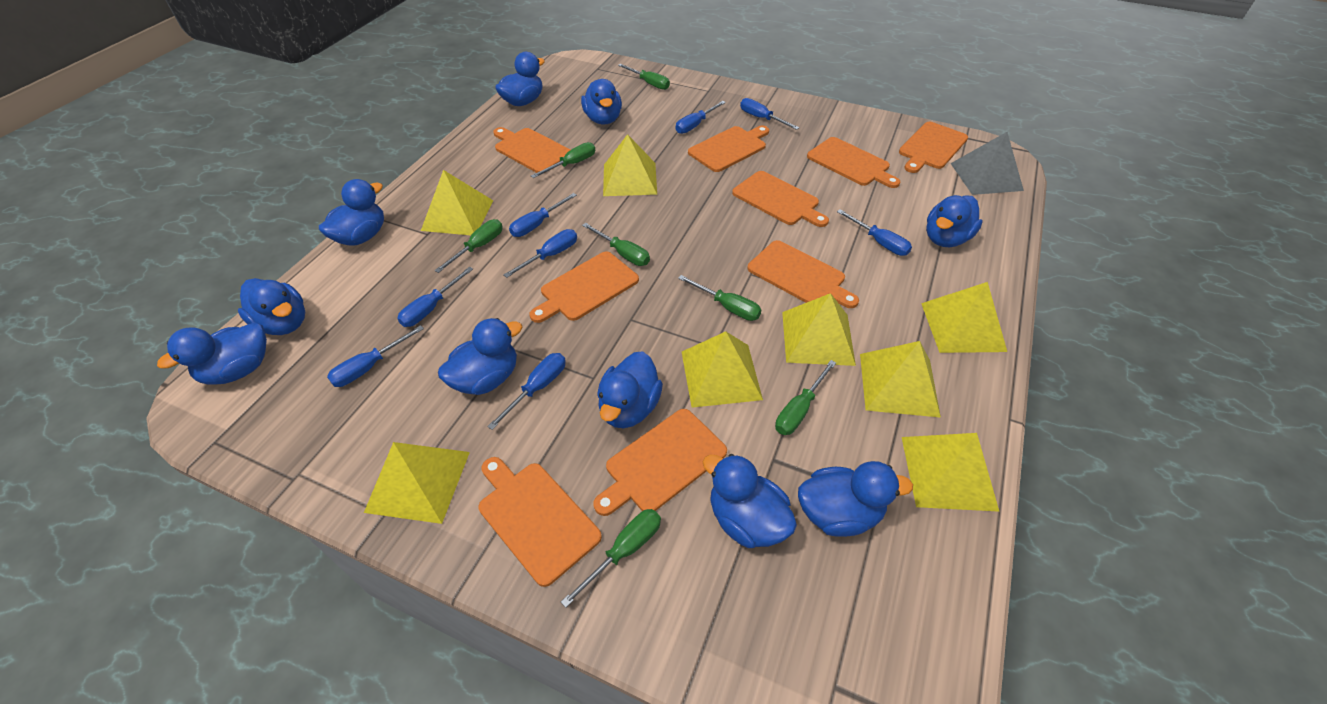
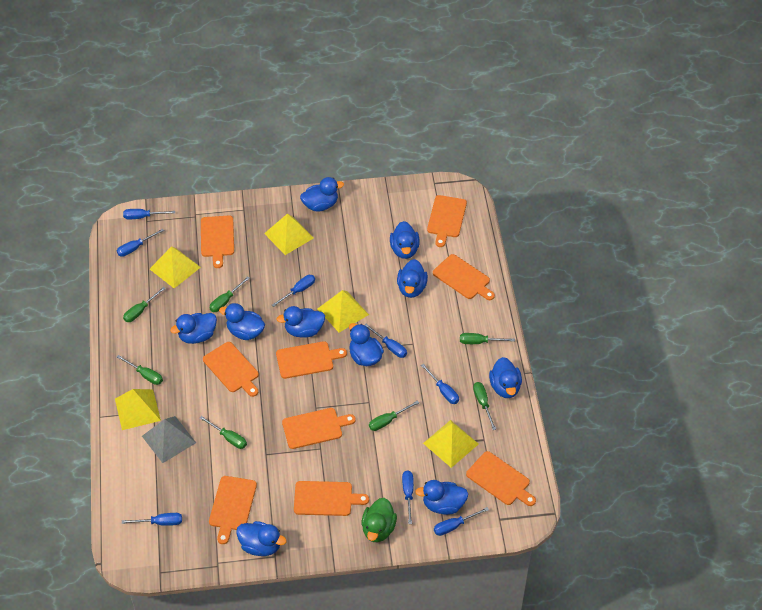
green duck: none = 0 -> [362,498,397,542] = 1
yellow pyramid: [364,442,470,524] [421,170,493,235] [603,134,657,196] [682,331,763,408] [782,293,856,366] [860,341,941,418] [902,433,999,512] [921,282,1007,353] = 8 -> [115,389,161,430] [150,246,201,288] [264,214,314,255] [318,290,369,333] [423,420,479,468] = 5

